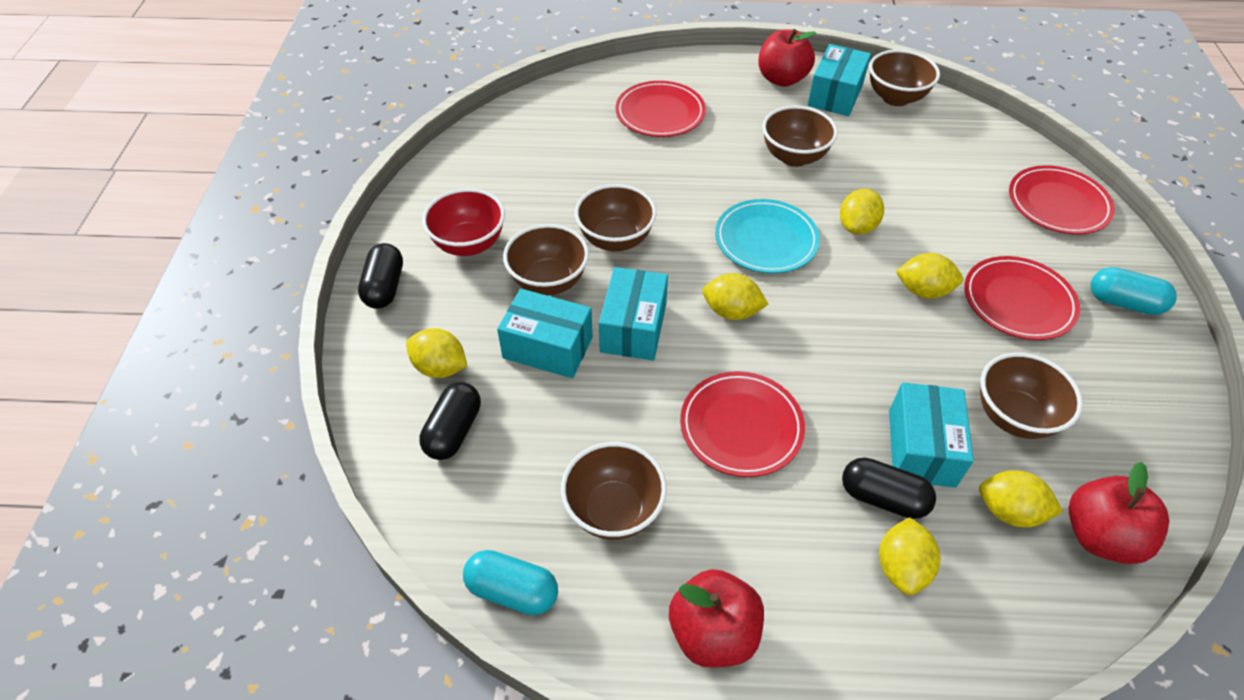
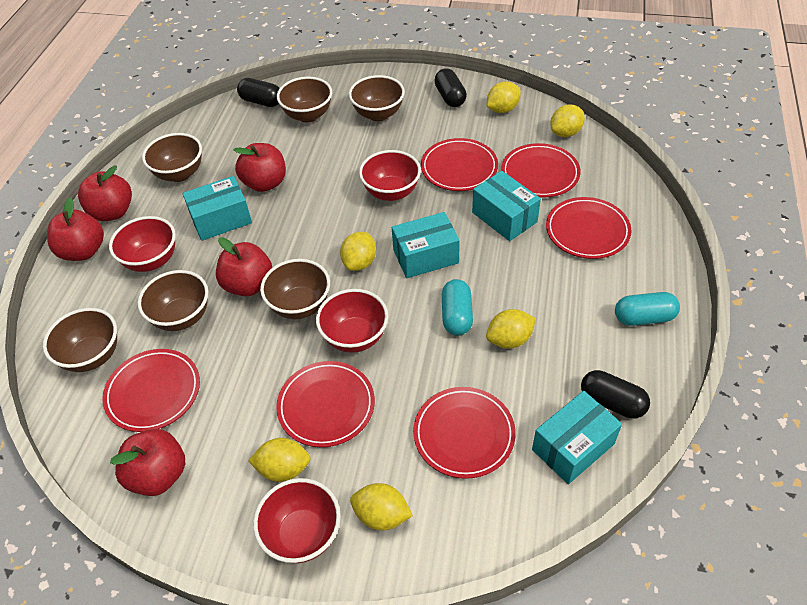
red apple: [669,569,764,668] [758,29,816,87] [1069,462,1169,564] = 3 -> [47,197,104,261] [78,166,132,221] [110,429,185,496] [216,237,272,296] [233,143,286,192] = 5
red bowl: [422,188,505,256] = 1 -> [109,216,176,272] [253,478,341,563] [316,289,388,353] [359,150,421,201] = 4
red plate: [616,81,706,137] [680,371,805,477] [964,256,1080,340] [1009,165,1115,234] = 4 -> [103,349,200,432] [276,361,375,447] [413,387,516,479] [421,138,498,191] [501,143,581,198] [546,197,632,259] = 6
turquoise plate: [715,199,820,273] = 1 -> none = 0

